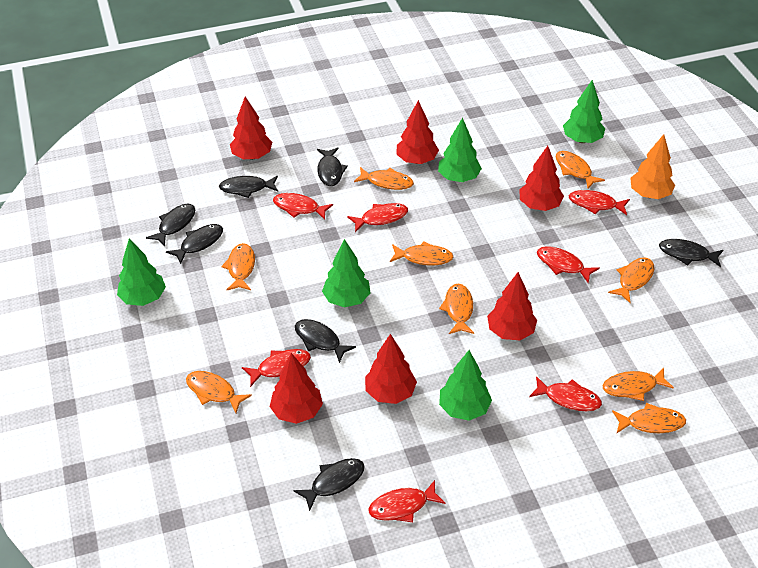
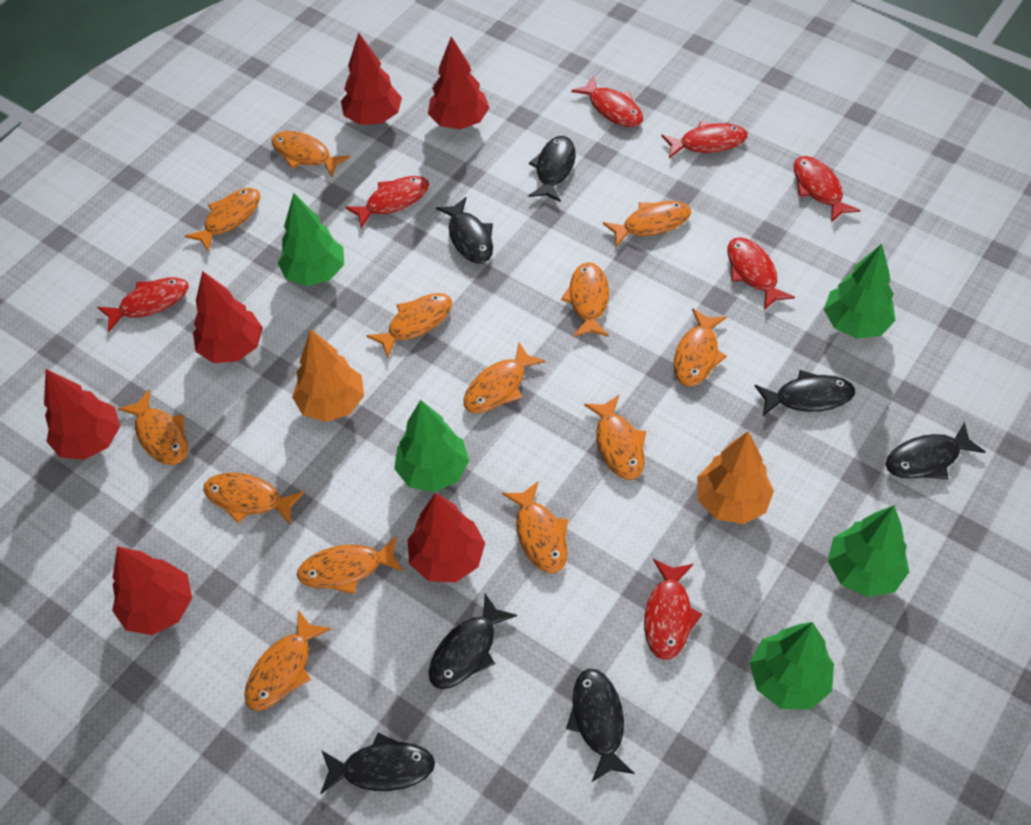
orange fish: [186,371,252,413] [221,243,255,291] [354,167,414,190] [390,241,453,265] [439,284,474,334] [556,151,605,189] [603,367,674,401] [608,257,654,303] [612,403,686,434] = 9 -> [118,389,188,465] [185,188,260,252] [203,473,305,525] [244,610,331,711] [271,131,350,177] [297,536,404,594] [366,293,452,358] [464,343,546,413] [502,481,568,573] [561,262,609,337] [584,395,646,480] [603,201,691,247] [674,308,727,386] = 13
orange tree: [630,134,675,199] = 1 -> [292,329,364,422] [697,432,774,524] = 2

